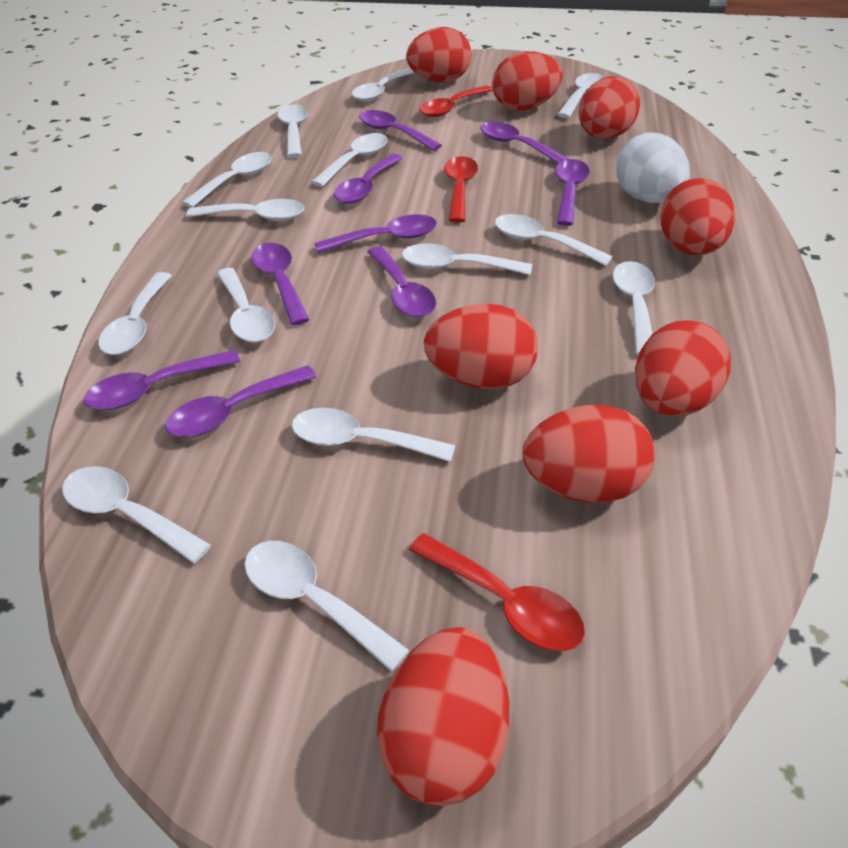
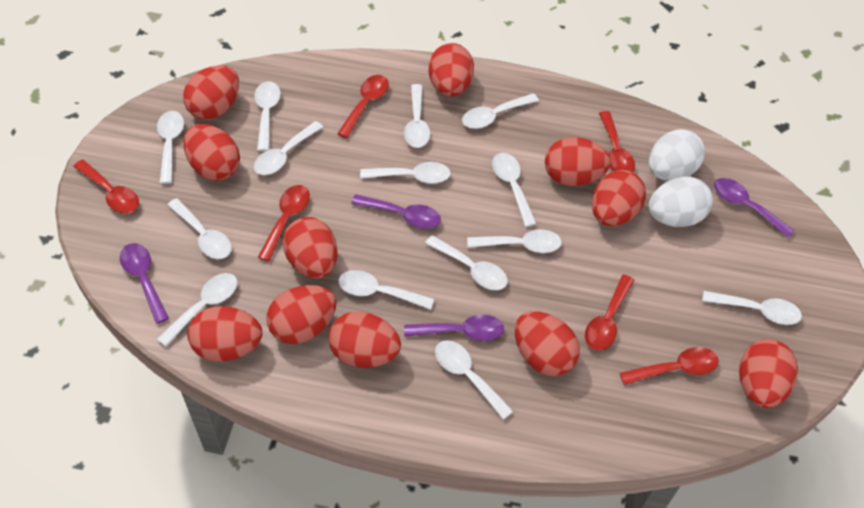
purple spoon: [84,350,240,410] [165,365,317,437] [251,243,309,325] [314,215,437,253] [334,154,403,204] [359,110,442,151] [368,247,436,317] [480,121,569,164] [555,159,590,226] = 9 -> [120,243,169,324] [351,194,441,229] [404,314,504,341] [714,178,794,238] = 4
red egg: [377,627,509,806] [406,27,471,83] [424,304,538,389] [492,51,563,111] [523,405,655,503] [579,76,640,139] [635,320,731,416] [660,178,735,256] = 8 -> [183,65,239,120] [183,124,240,181] [187,306,262,362] [267,285,336,344] [283,217,337,279] [328,312,401,368] [428,43,474,97] [515,311,580,376] [545,137,611,186] [592,170,646,226] [739,339,798,408] = 11
red spoon: [409,533,585,651] [419,86,493,117] [444,156,478,223] = 3 -> [73,160,139,213] [258,185,310,261] [337,75,389,138] [585,275,634,350] [599,111,635,172] [620,347,719,385] = 6
white egg: [616,132,690,203] = 1 -> [649,129,705,181] [649,177,713,227] = 2

